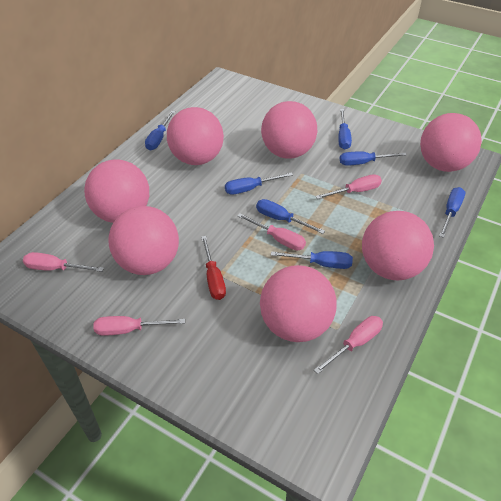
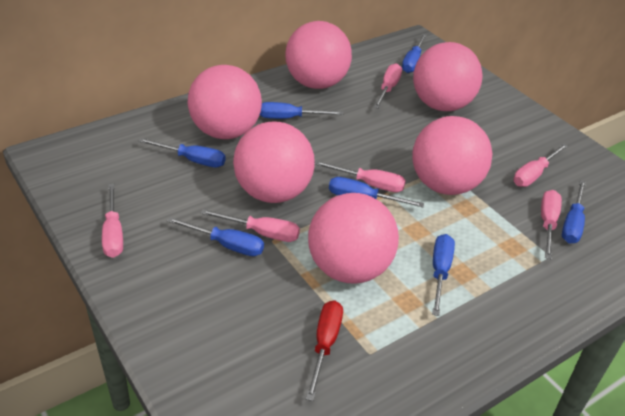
pink ball: [84,159,149,223] [108,206,179,275] [167,107,224,165] [260,265,336,342] [261,101,317,159] [362,211,434,280] [420,113,482,172] = 7 -> [188,65,262,139] [233,121,315,203] [285,21,352,89] [308,193,399,284] [412,116,492,195] [413,42,483,111] = 6
pink screwdriver: [23,252,104,272] [93,316,185,336] [238,213,306,251] [314,316,383,374] [315,174,382,199] = 5 -> [102,184,123,258] [201,209,300,242] [315,161,406,192] [373,63,402,109] [514,143,568,187] [541,190,562,259] = 6

